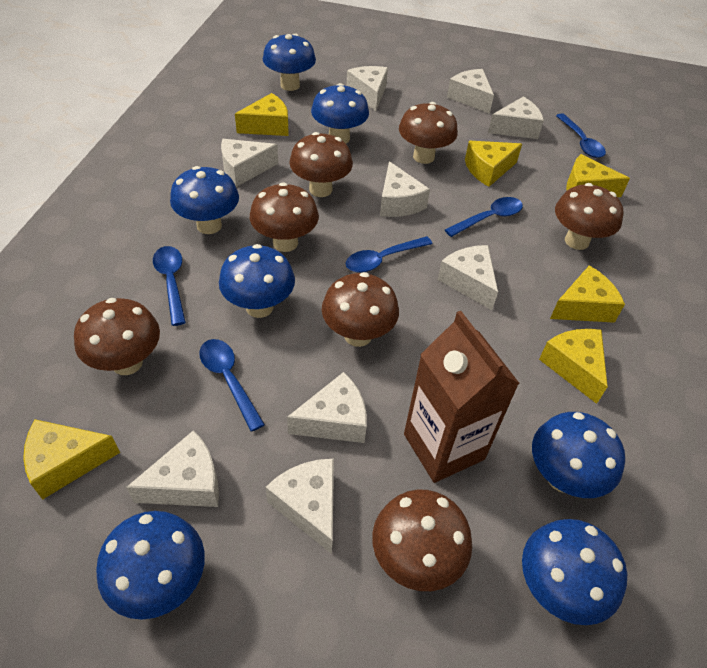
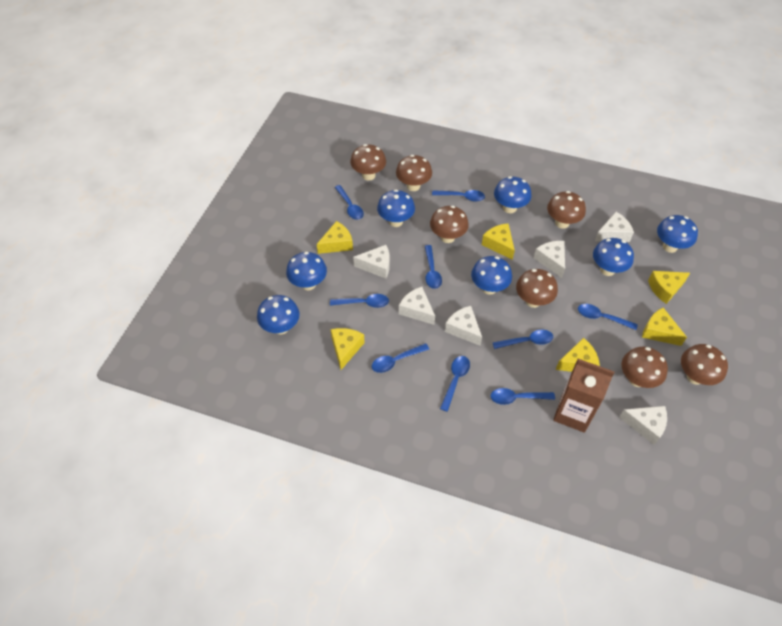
blue spoon: [153,246,186,326] [199,339,265,431] [346,236,432,273] [445,197,523,237] [556,113,606,158] = 5 -> [330,294,389,308] [335,185,364,220] [372,343,429,373] [425,245,442,289] [432,190,485,202] [440,356,470,412] [490,388,555,405] [492,330,554,349] [578,304,638,330] = 9
white cheese: [126,430,219,507] [221,139,278,187] [265,459,334,554] [287,372,367,443] [346,66,388,111] [380,161,430,217] [438,245,498,310] [447,69,494,114] [488,96,544,139] = 9 -> [353,245,390,279] [399,287,435,325] [445,306,482,346] [534,241,565,278] [595,212,634,242] [619,406,667,445] = 6

